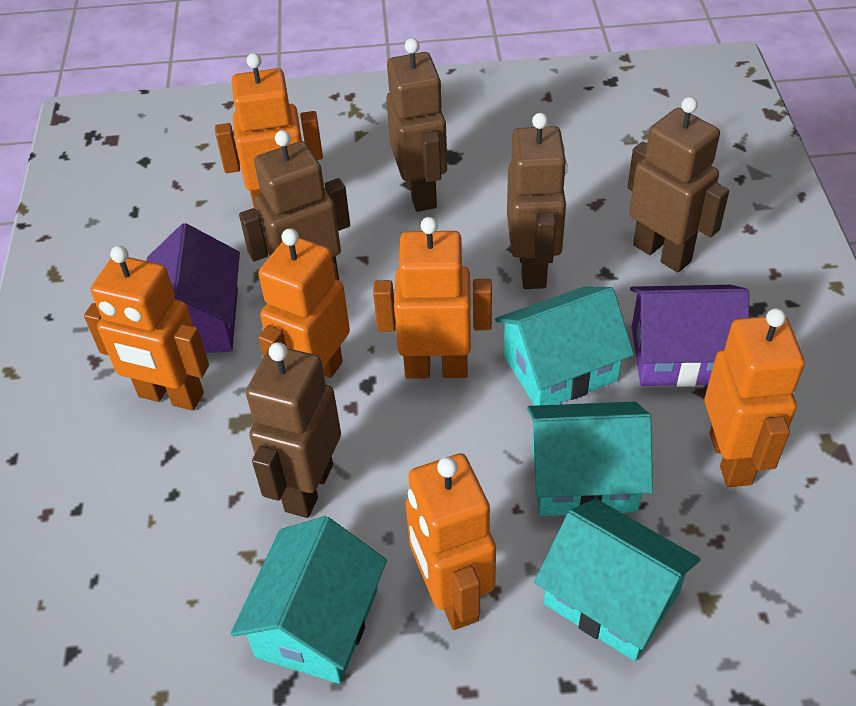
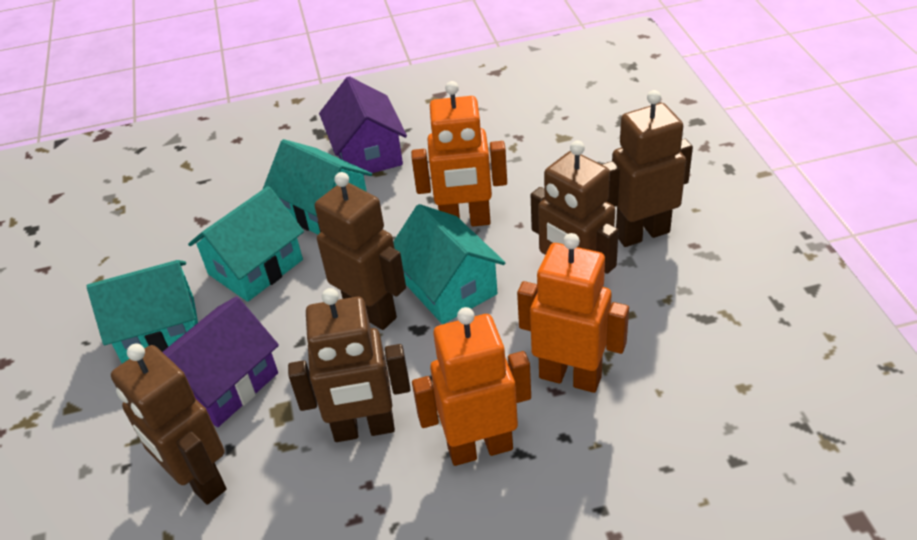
orange robot: [84,246,209,411] [215,53,323,211] [258,228,350,378] [373,217,492,379] [406,453,496,630] [704,308,805,487] = 6 -> [411,81,507,226] [412,307,531,466] [517,233,629,393] = 3

